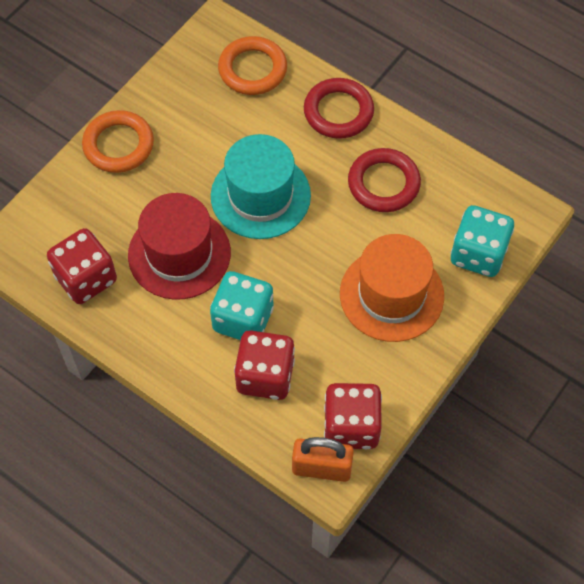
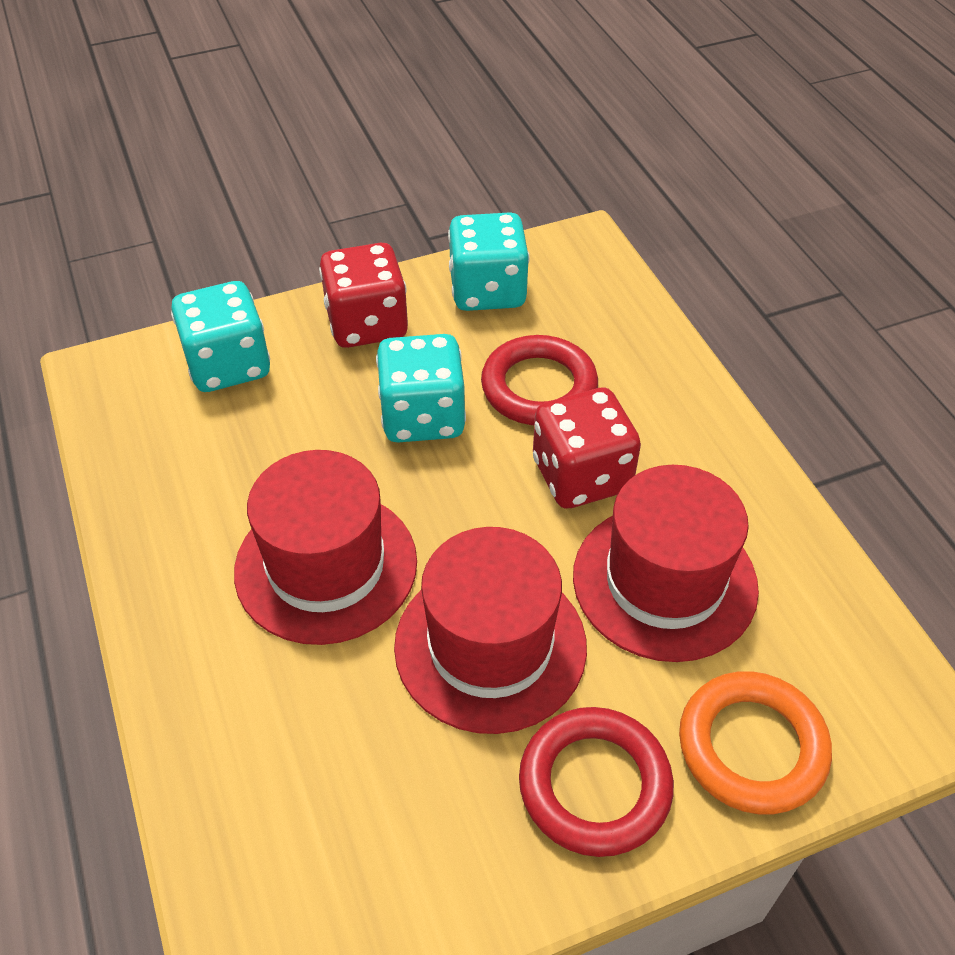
orange hat: [340,234,444,342] = 1 -> none = 0
orange padlock: [292,437,354,482] = 1 -> none = 0
orange ring: [82,110,154,173] [218,36,287,95] = 2 -> [679,671,832,815] = 1
red dice: [47,228,117,304] [234,330,295,400] [324,383,382,449] = 3 -> [319,243,408,348] [533,387,641,509] = 2
red hat: [128,193,231,300] = 1 -> [234,450,417,645] [394,527,587,734] [573,465,759,662] = 3
turquoise dice: [210,271,274,340] [451,205,514,277] = 2 -> [171,281,270,392] [376,334,466,443] [448,212,529,311] = 3
turquoise hat: [211,134,311,239] = 1 -> none = 0

